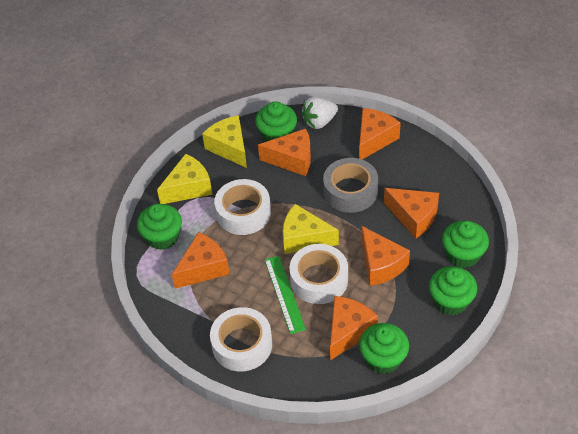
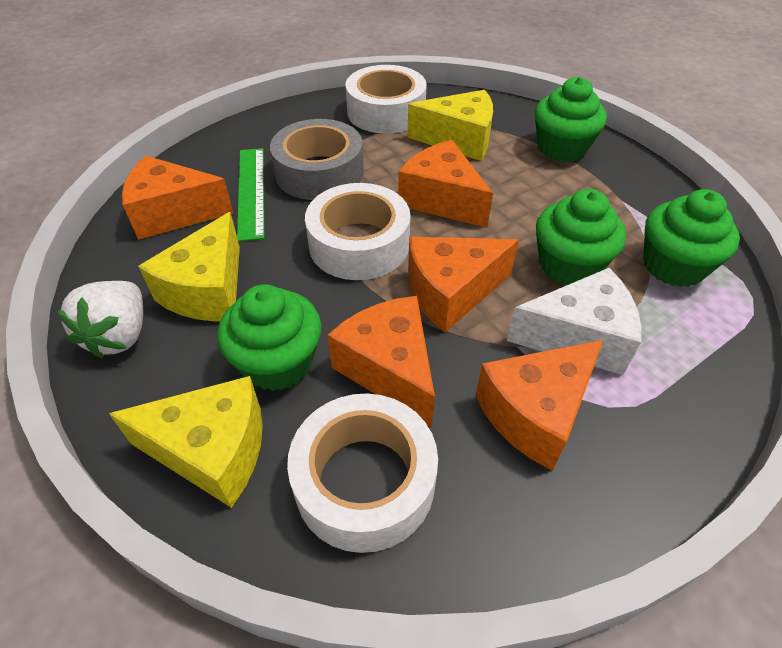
green cupcake: [137,204,182,250] [255,101,297,142] [359,323,409,374] [429,266,477,315] [442,221,489,268] = 5 -> [217,284,322,391] [535,77,607,162] [536,189,626,285] [643,189,740,287] = 4
orange cheese: [172,232,229,289] [258,129,311,176] [330,296,378,360] [359,108,401,159] [361,226,410,286] [384,188,439,238] = 6 -> [122,156,234,240] [327,296,435,428] [398,140,493,228] [408,237,519,332] [475,340,603,471] = 5
white cheese: none = 0 -> [507,268,641,375] = 1

